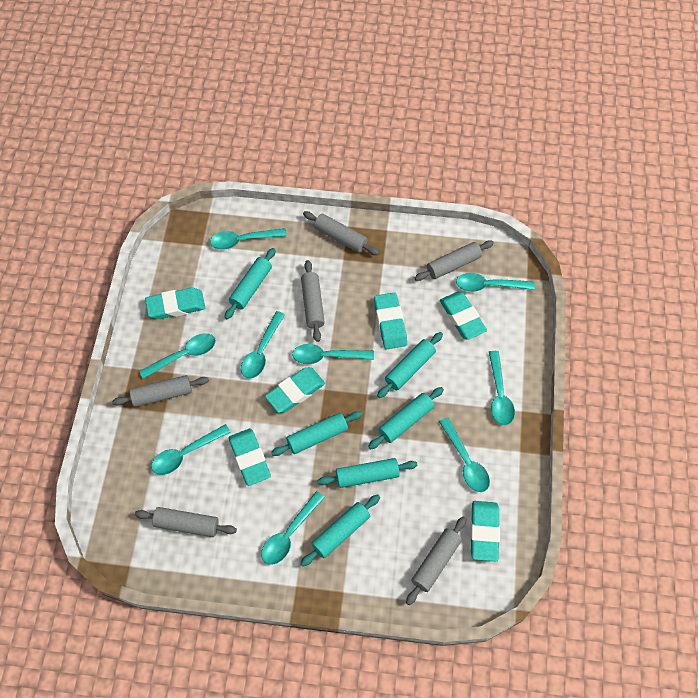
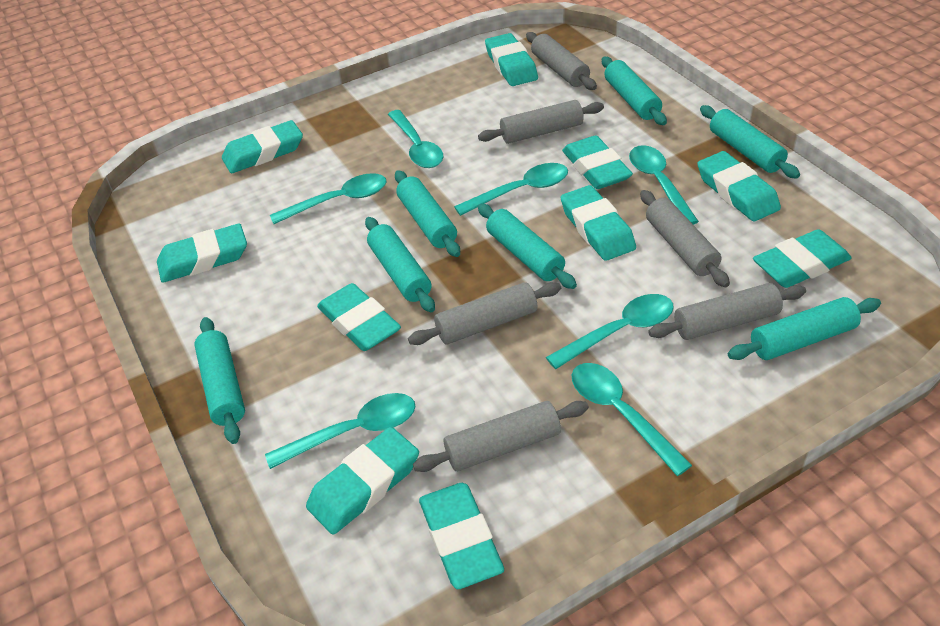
turquoise eraser: [145,288,205,319] [228,429,271,486] [265,367,325,413] [374,293,407,349] [440,292,487,340] [470,501,500,561] = 6 -> [157,224,247,283] [222,120,303,173] [306,427,419,535] [317,283,401,351] [419,483,504,589] [485,33,538,86] [561,185,636,261] [562,135,633,189] [697,151,781,221] [753,229,851,288] = 10
turquoise rolling pin: [225,248,276,319] [271,411,362,456] [301,494,380,567] [317,458,417,488] [368,387,444,450] [377,332,443,398] = 6 -> [194,317,245,444] [365,217,435,312] [395,170,460,257] [478,204,577,289] [602,57,667,125] [700,105,800,179] [728,297,881,360] = 7
turquoise spoon: [139,333,216,379] [151,424,231,475] [210,228,287,250] [241,311,285,379] [261,491,325,565] [292,344,374,364] [439,417,490,492] [456,273,535,292] [489,351,515,425] = 9 -> [265,393,416,469] [270,173,387,224] [388,110,443,168] [454,163,568,216] [546,294,674,369] [572,363,692,476] [629,145,699,225] = 7

